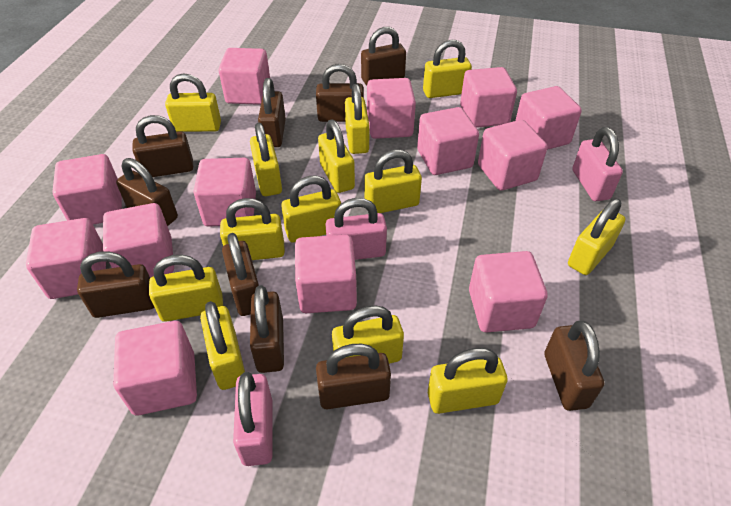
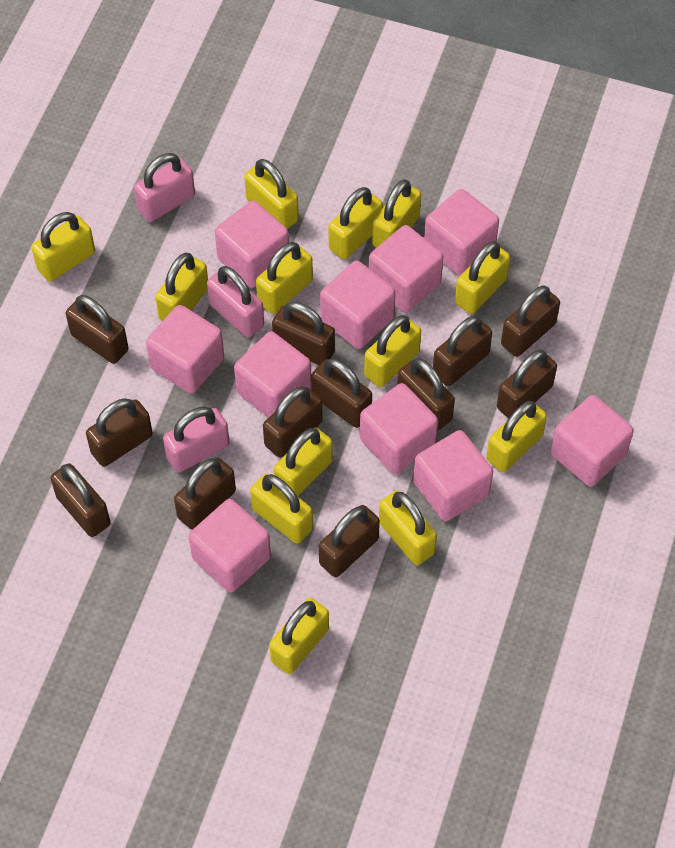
brown padlock: [77,251,154,318] [116,158,178,226] [132,115,193,177] [222,233,259,316] [250,285,284,373] [258,78,286,147] [316,64,364,122] [316,344,391,409] [361,27,406,85] [544,321,605,411] = 10 -> [50,463,110,537] [66,295,129,364] [86,398,153,467] [174,458,236,530] [263,386,322,458] [272,302,335,365] [311,358,372,428] [319,505,380,577] [397,358,455,431] [433,316,492,386] [497,350,557,418] [501,286,560,357] = 12
pink cube: [26,218,106,299] [52,154,122,225] [103,203,174,278] [113,321,197,416] [193,158,256,227] [219,48,270,105] [295,235,357,313] [367,78,416,139] [417,107,479,175] [460,67,517,128] [469,251,548,333] [478,120,548,191] [515,86,582,150] = 13 -> [146,305,224,394] [188,499,271,593] [215,201,289,288] [234,331,312,418] [320,260,396,349] [360,383,438,474] [369,225,443,313] [413,430,493,521] [424,189,499,276] [550,395,634,487] = 10

